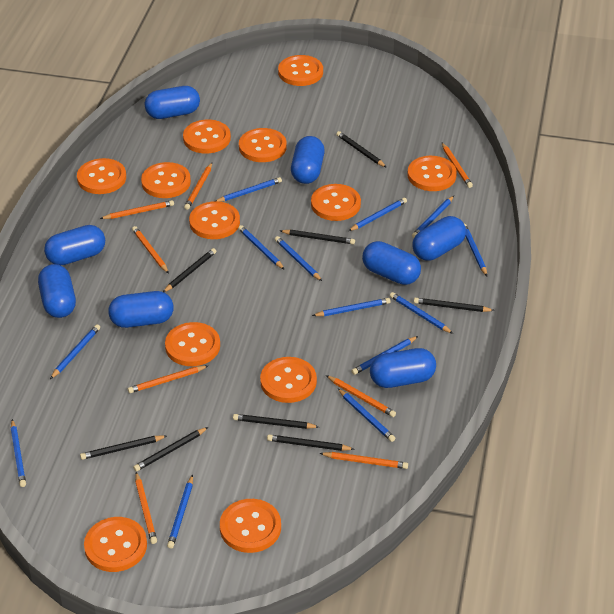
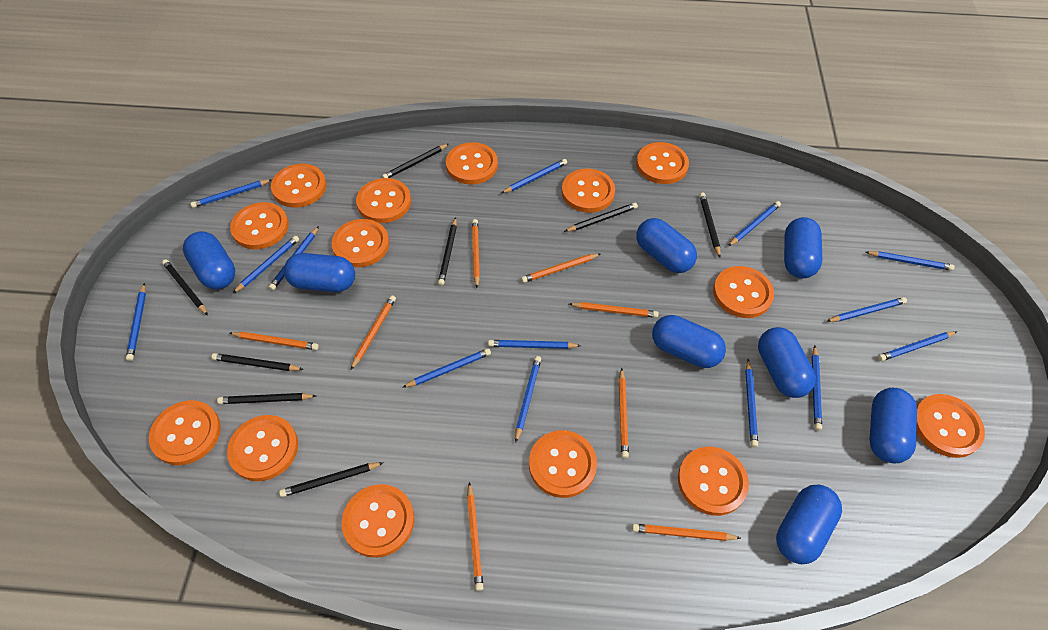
blue pencil: [11,419,26,487] [50,324,100,379] [167,475,193,549] [216,177,282,202] [238,225,285,270] [275,236,322,281] [312,298,391,316] [338,389,395,442] [348,198,407,231] [352,336,418,375] [390,292,453,334] [412,196,454,238] [464,224,487,276] = 13 -> [126,283,146,361] [190,180,271,208] [232,236,299,294] [269,226,319,290] [402,348,491,388] [488,340,581,349] [502,159,567,193] [515,356,541,442] [728,201,781,246] [745,359,758,447] [811,345,822,431] [826,297,907,322] [865,251,955,271] [878,331,957,361] = 14
orange button: [77,158,126,194] [84,517,147,572] [141,162,191,198] [165,322,220,366] [183,120,231,154] [189,201,240,239] [220,499,281,553] [239,128,286,162] [260,357,317,403] [278,55,323,86] [311,184,361,221] [408,156,457,191] = 12 -> [149,400,221,465] [227,415,298,481] [230,202,289,249] [271,164,326,208] [331,219,389,267] [342,484,414,558] [356,178,411,223] [446,142,498,185] [529,430,597,498] [562,169,615,213] [636,142,689,184] [678,447,749,516] [713,266,774,318] [917,394,985,458] = 14

